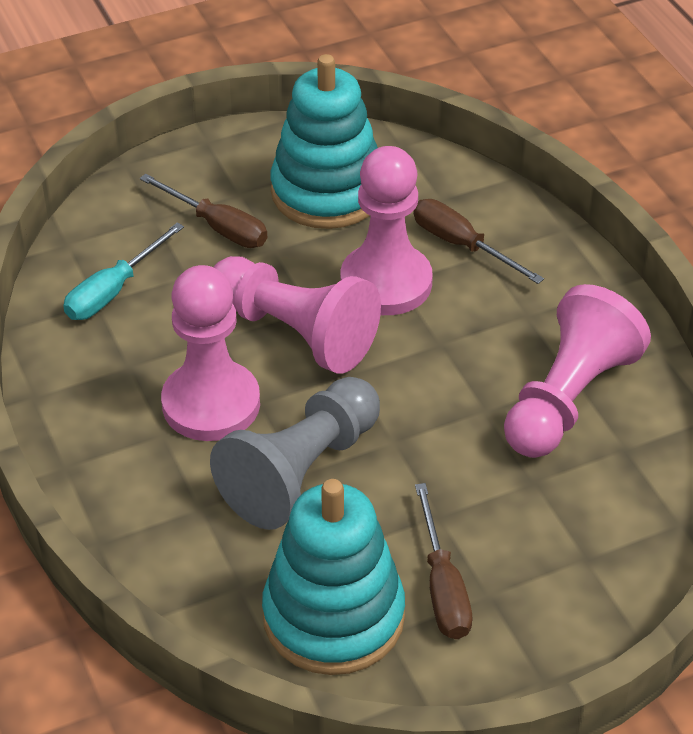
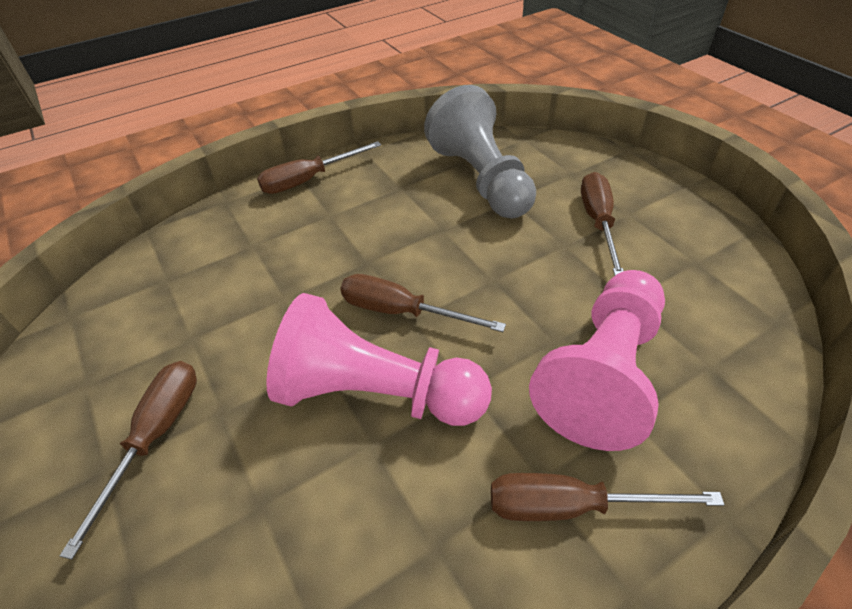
brown screwdriver: [140,174,268,248] [413,199,544,284] [415,483,472,639] = 3 -> [60,361,197,560] [257,141,381,194] [340,274,506,332] [491,473,725,521] [581,172,624,276] = 5
pink pawn: [161,265,260,441] [213,256,381,374] [340,146,433,315] [504,284,651,458] = 4 -> [266,293,492,426] [529,270,665,451] = 2
turquoise screwdriver: [63,223,184,320] = 1 -> none = 0
turquoise stacking toy: [262,479,405,675] [270,54,378,229] = 2 -> none = 0

